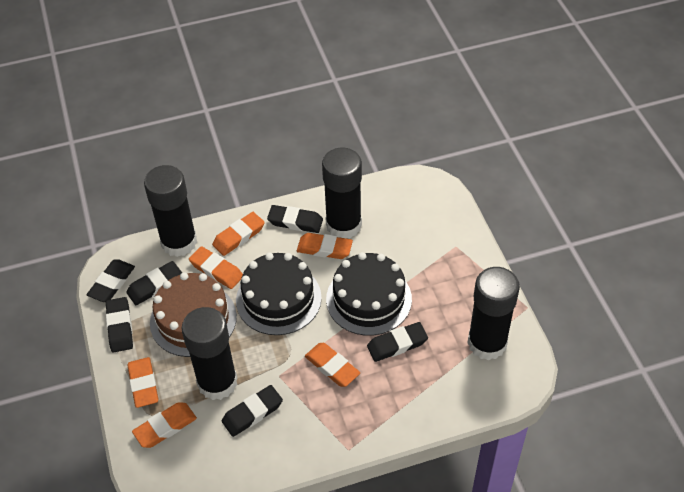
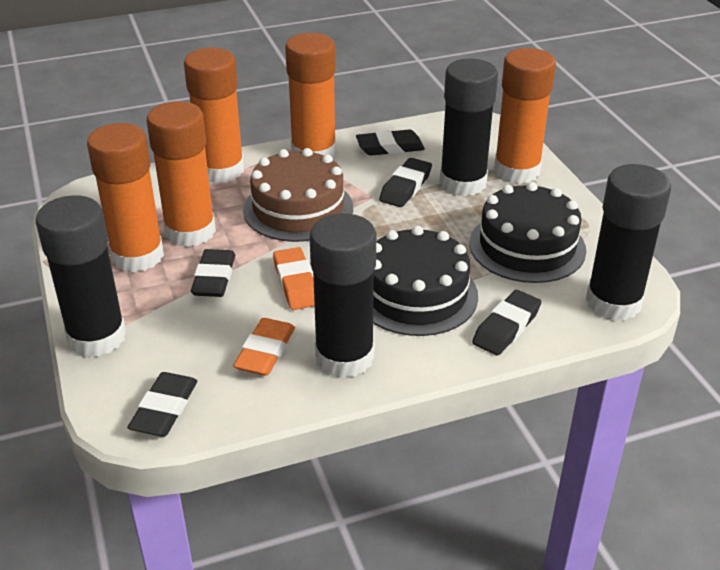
black eraser: [87,259,135,302] [106,297,133,353] [126,261,182,305] [222,385,283,437] [267,205,323,233] [367,322,428,362] = 6 -> [127,372,197,437] [191,249,235,297] [356,129,425,156] [379,158,432,207] [472,290,541,356] = 5
orange eraser: [127,357,158,408] [132,402,197,448] [189,246,243,289] [212,212,265,256] [297,233,353,259] [305,343,360,387] = 6 -> [233,318,295,376] [273,247,315,310] = 2
orange glue stick: none = 0 -> [87,123,164,272] [147,101,216,247] [184,48,244,183] [285,33,337,158] [494,48,556,184] = 5

